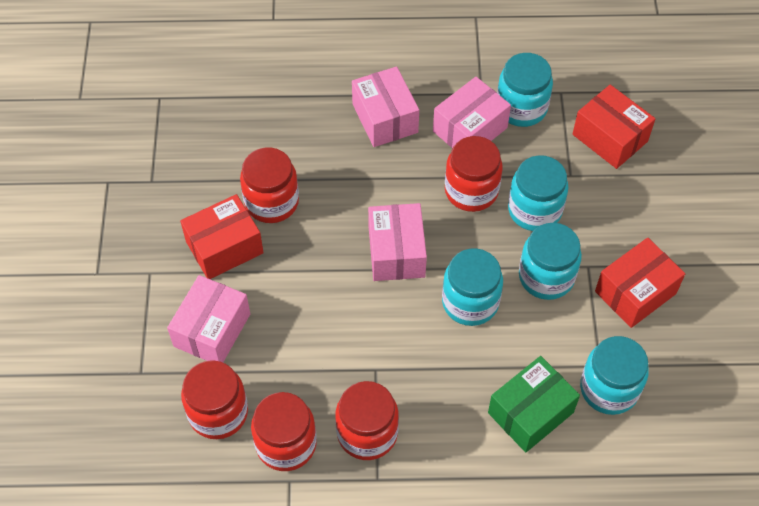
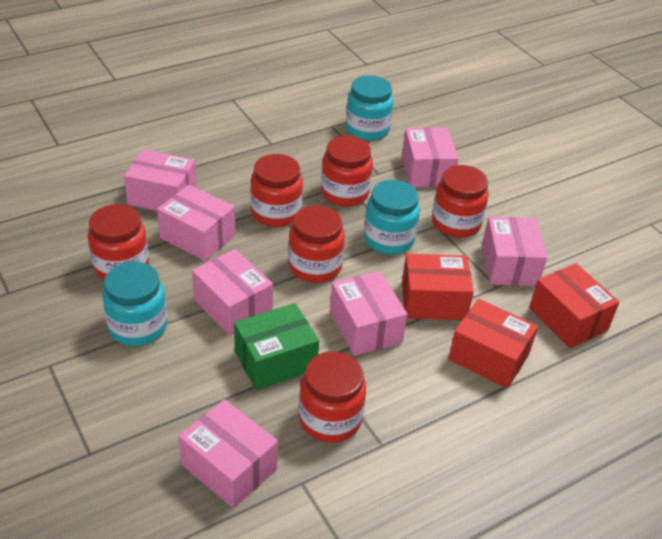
pink box: [167,275,250,362] [352,66,419,147] [368,203,427,281] [433,77,511,148] = 4 -> [124,149,197,211] [157,184,235,261] [178,399,278,509] [192,249,273,336] [330,271,407,356] [402,127,458,187] [482,216,547,286] = 7
red jar: [181,360,248,439] [240,147,299,223] [251,392,317,471] [335,381,399,460] [445,136,503,212] = 5 -> [88,204,149,280] [250,154,303,227] [288,205,345,283] [299,351,366,443] [321,136,373,207] [432,165,489,238] = 6
turquoise jar: [442,248,503,326] [497,53,553,127] [508,155,568,231] [519,223,582,300] [580,336,649,415] = 5 -> [102,262,167,346] [346,75,394,141] [364,180,420,254] = 3

